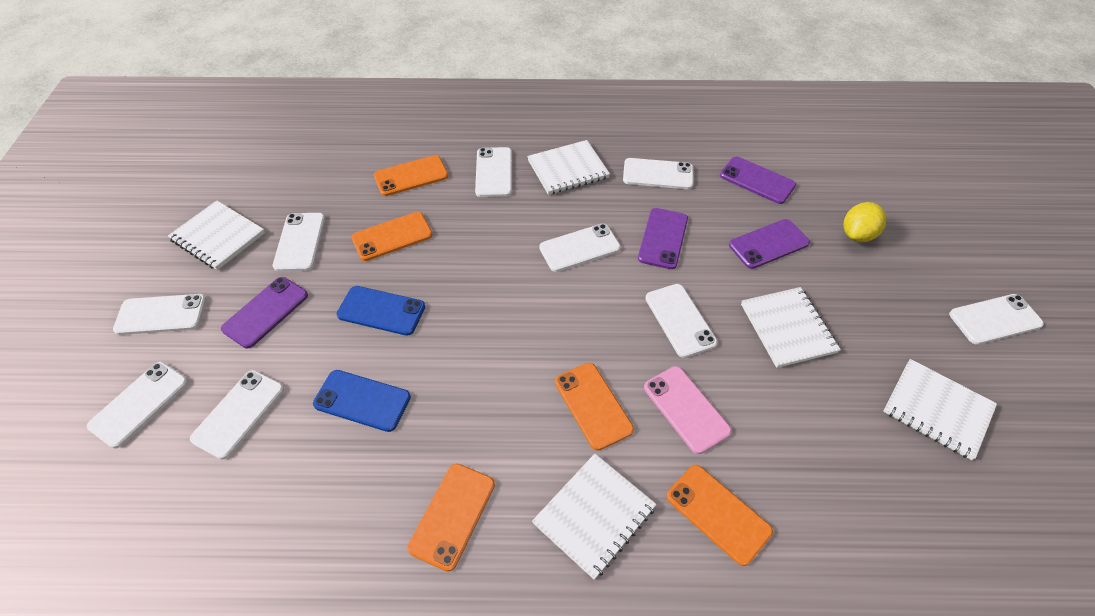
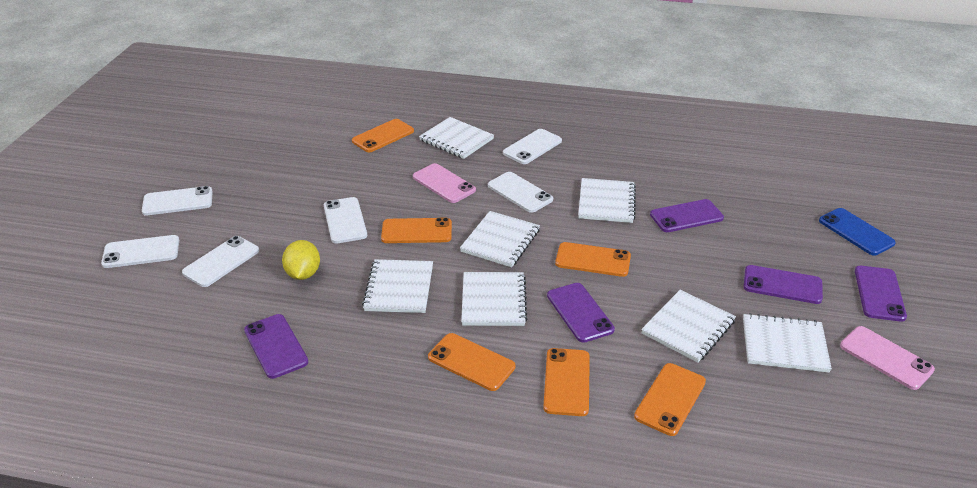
blue phone: [313,370,411,432] [336,286,425,336] = 2 -> [819,208,896,256] = 1
orange phone: [351,212,433,261] [374,155,448,196] [407,463,495,572] [555,363,634,451] [666,465,773,566] = 5 -> [352,119,414,152] [381,218,452,243] [428,333,515,391] [543,348,590,416] [555,242,631,277] [634,363,706,436] = 6
pink phone: [644,366,732,454] = 1 -> [413,163,476,203] [840,326,935,390] = 2
purple phone: [221,277,308,348] [638,208,688,269] [720,156,796,204] [729,219,810,269] = 4 -> [244,314,308,379] [547,283,615,343] [650,199,724,232] [744,265,823,304] [855,266,907,322] = 5
white notebook: [168,200,265,270] [527,140,610,195] [532,454,657,580] [741,287,841,368] [883,359,997,460] = 5 -> [362,259,433,313] [419,117,494,159] [460,211,540,267] [461,272,527,326] [578,178,636,223] [641,290,736,363] [743,313,832,373] = 7
white phone: [87,362,188,449] [113,294,206,335] [190,370,284,460] [273,213,325,271] [475,147,512,197] [539,224,621,272] [623,158,693,189] [645,284,718,358] [949,294,1044,345] = 9 -> [101,235,179,268] [142,186,213,215] [182,236,259,287] [324,197,367,244] [488,172,553,213] [503,129,562,164] = 6

